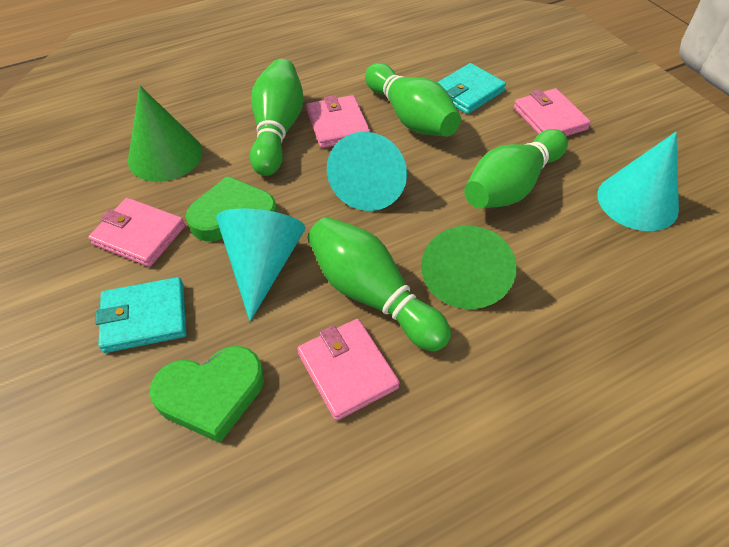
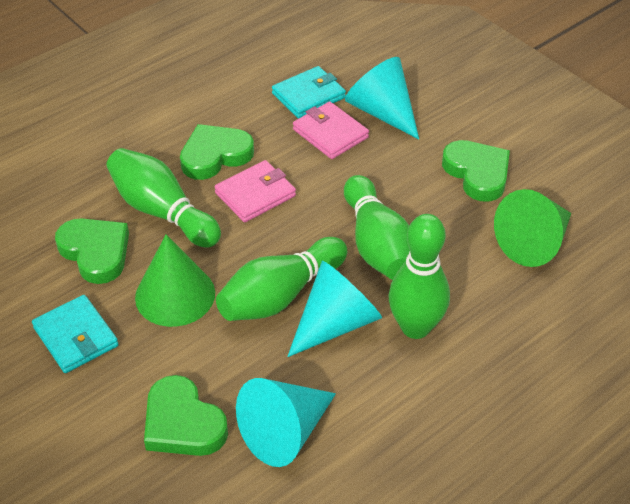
green heart: [150,346,264,443] [186,176,277,241] = 2 -> [55,218,129,284] [144,375,228,456] [180,124,254,180] [442,140,510,202] = 4
pink wallet: [88,198,185,267] [297,319,400,421] [306,95,370,148] [514,88,591,136] = 4 -> [215,160,296,222] [293,101,369,159] = 2

